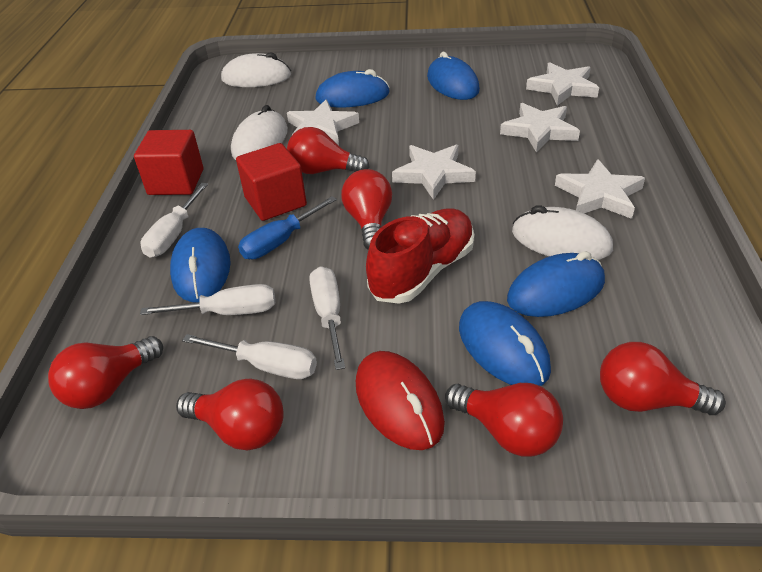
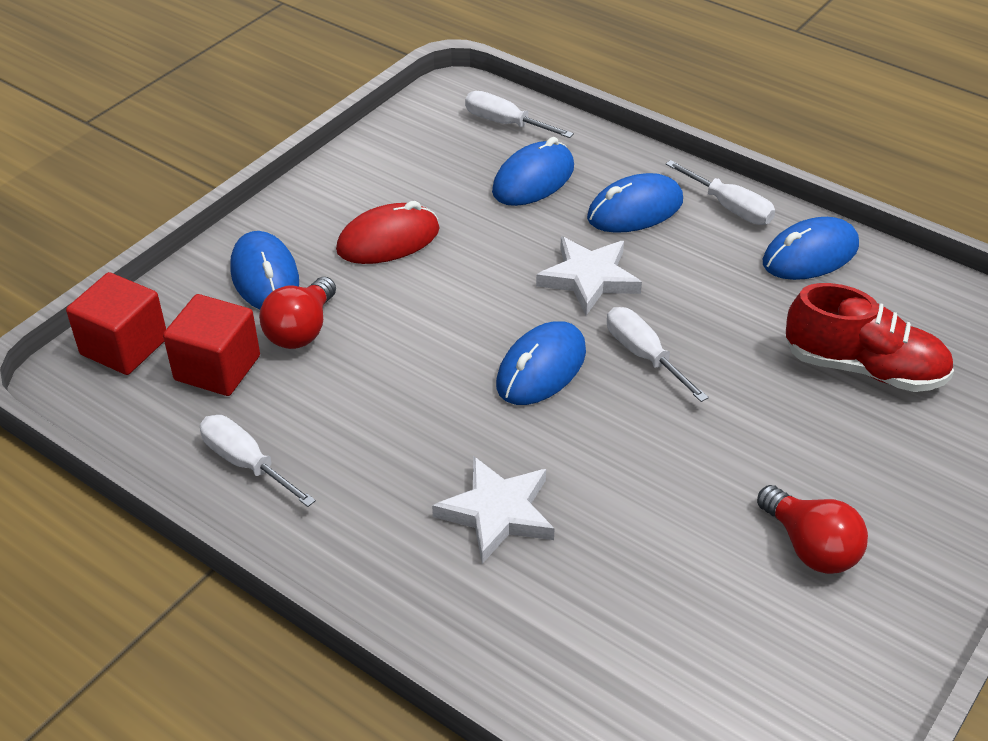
blue screwdriver: [238,196,337,259] = 1 -> none = 0
red light bulb: [48,336,163,409] [176,379,284,450] [287,127,369,174] [341,169,392,250] [445,383,563,456] [600,342,726,415] = 6 -> [259,277,336,349] [757,485,868,574] = 2
white mouse: [221,52,291,87] [231,105,288,160] [512,205,613,260] = 3 -> none = 0
white star: [287,100,359,146] [392,145,476,200] [500,103,580,152] [526,62,599,105] [555,159,645,219] = 5 -> [432,456,555,564] [536,237,642,315] = 2

